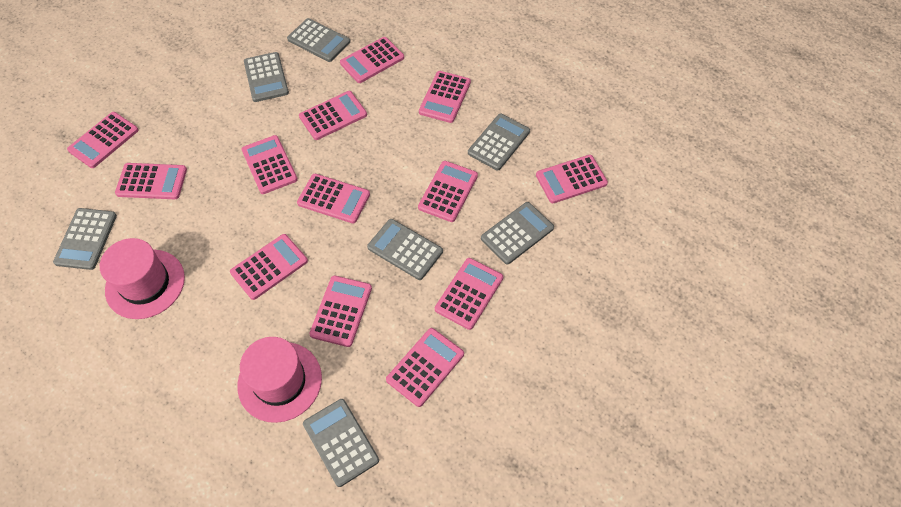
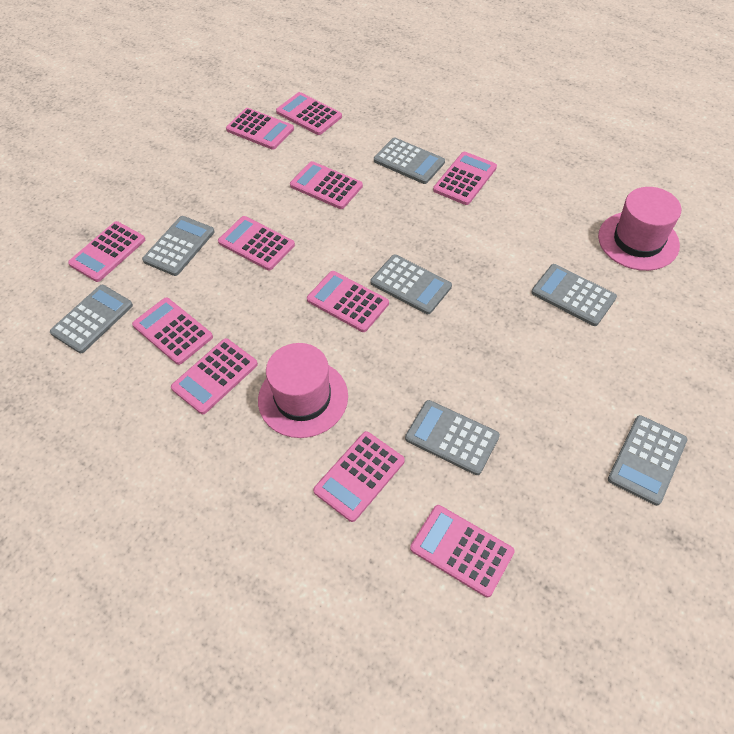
pink calculator: [67,112,139,168] [115,163,187,199] [230,234,308,300] [241,135,298,194] [297,174,370,223] [299,91,367,140] [309,275,372,347] [340,37,404,83] [386,328,464,407] [418,161,478,222] [419,71,471,123] [435,258,503,330] [536,155,608,203] = 13 -> [68,221,145,282] [132,297,213,365] [171,338,258,414] [218,216,295,271] [226,108,294,150] [276,92,342,135] [290,161,363,209] [307,271,389,332] [313,431,405,522] [410,505,515,598] [433,152,497,205] = 11

